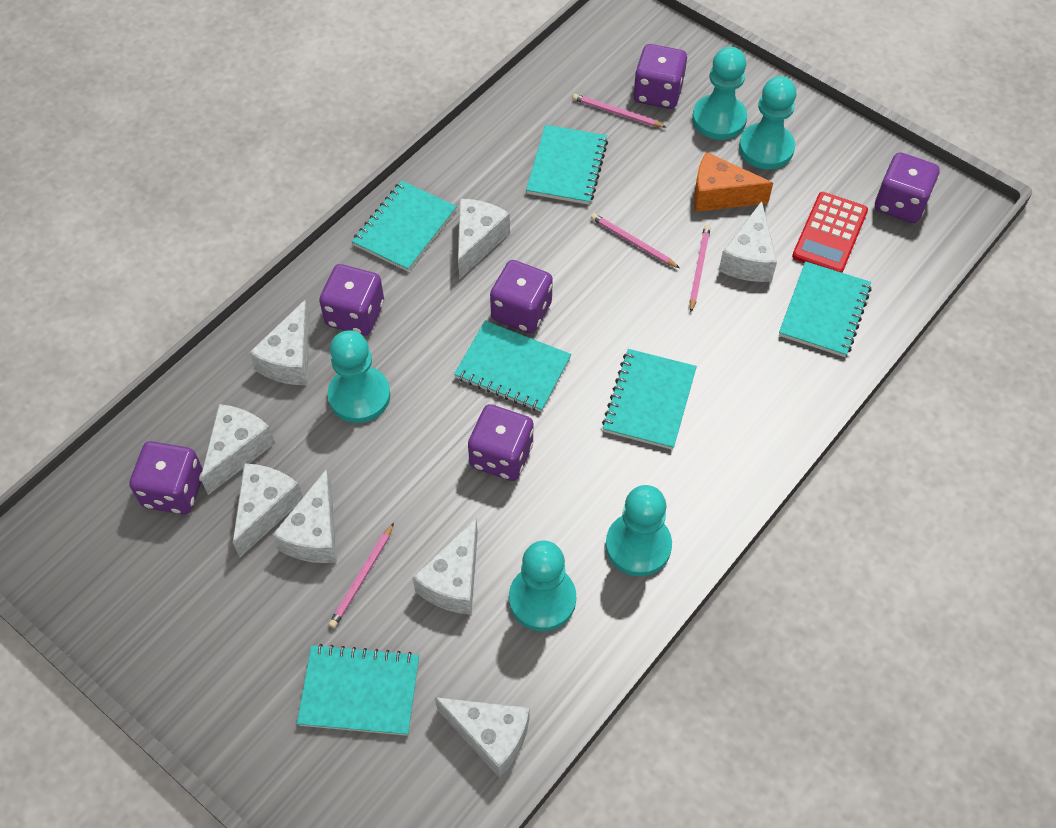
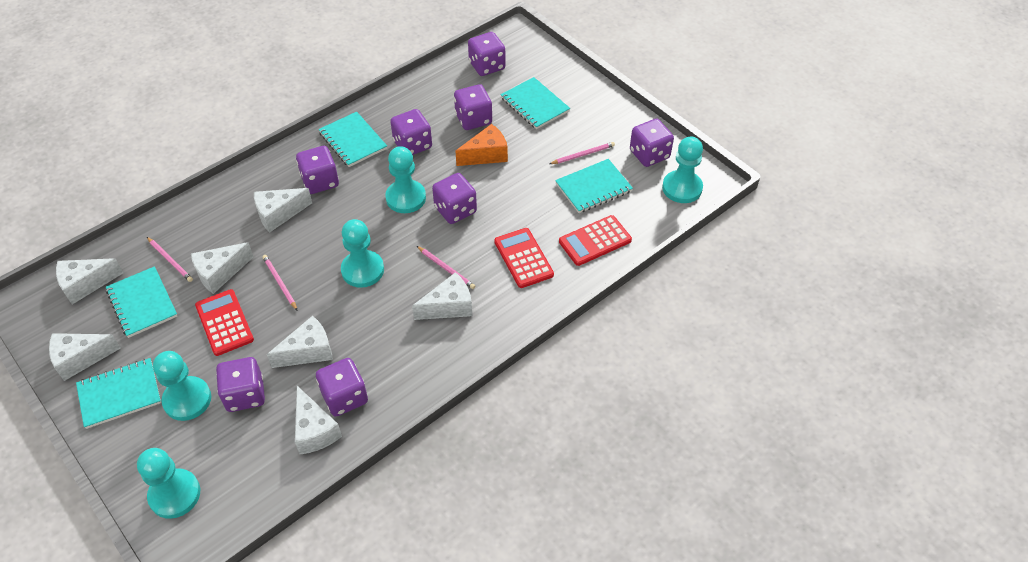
purple dice: [130,441,203,515] [319,264,384,336] [468,404,533,481] [490,260,553,334] [633,44,687,109] [875,152,940,223] = 6 -> [216,357,265,412] [296,146,339,194] [316,358,368,417] [390,109,432,155] [432,173,477,224] [454,84,492,130] [468,32,506,76] [630,119,674,167] = 8
red calculator: [792,192,868,273] = 1 -> [195,289,254,356] [494,228,554,288] [559,215,632,266] = 3
turquoise notebook: [297,644,419,736] [352,181,457,272] [454,321,571,412] [526,125,608,205] [602,349,697,450] [779,261,871,357] = 6 -> [76,358,161,429] [106,266,177,338] [319,112,387,167] [501,77,570,129] [555,159,633,213] = 5
white cheese: [200,404,275,495] [233,463,303,557] [249,299,311,385] [273,469,337,563] [412,518,478,615] [435,697,529,778] [458,199,510,280] [719,201,777,282] = 8 -> [49,333,121,381] [56,258,123,305] [191,242,253,294] [254,188,312,232] [267,316,333,368] [295,386,342,454] [412,272,472,320] = 7

